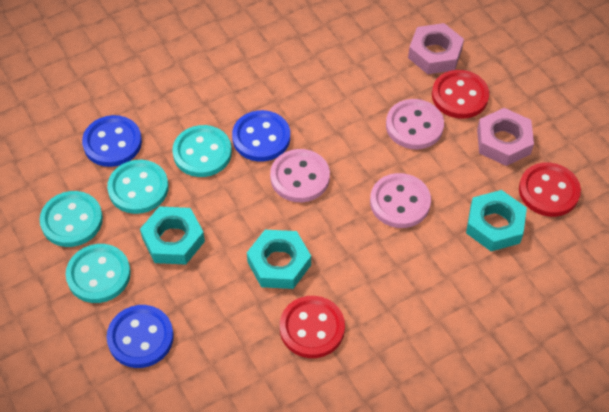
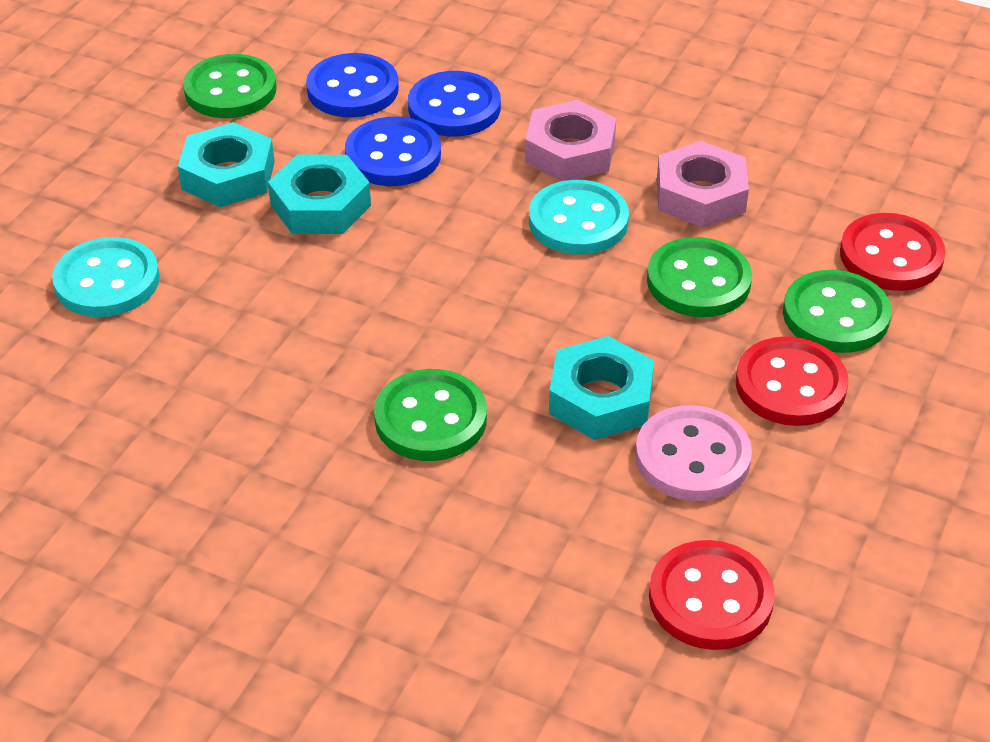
green button: none = 0 -> [183,54,277,118] [374,369,487,461] [647,237,752,317] [783,270,892,353] = 4
pink button: [270,149,330,202] [370,173,431,228] [386,99,444,149] = 3 -> [635,405,752,501] = 1
turquoise button: [39,191,103,247] [66,244,131,303] [107,160,169,214] [172,125,232,177] = 4 -> [52,237,160,317] [529,180,629,255] = 2

